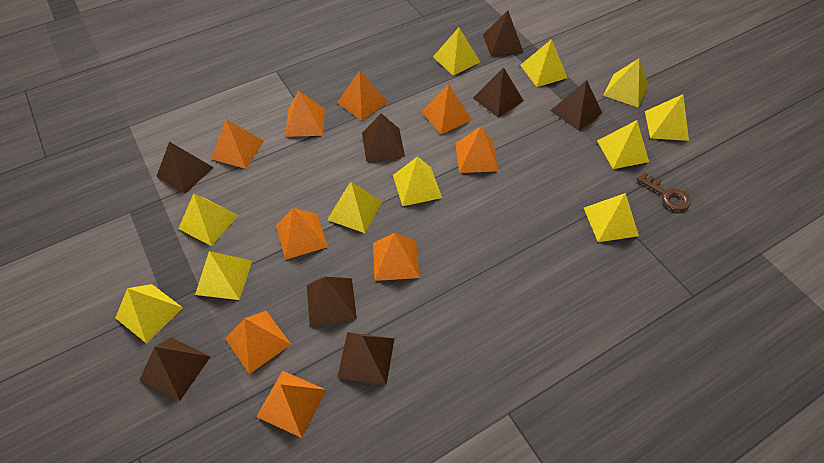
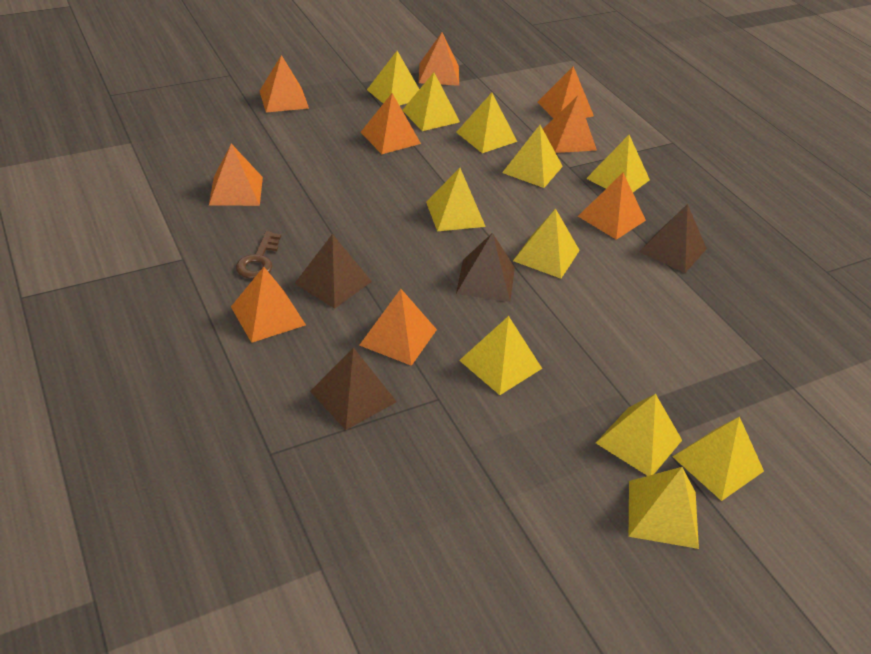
brown pyramid: [140,337,211,401] [156,142,214,194] [307,277,357,326] [337,332,394,385] [362,114,405,161] [473,67,524,118] [483,11,523,56] [550,80,602,131] = 8 -> [294,234,372,309] [310,347,397,430] [456,233,515,302] [639,204,707,273] = 4

